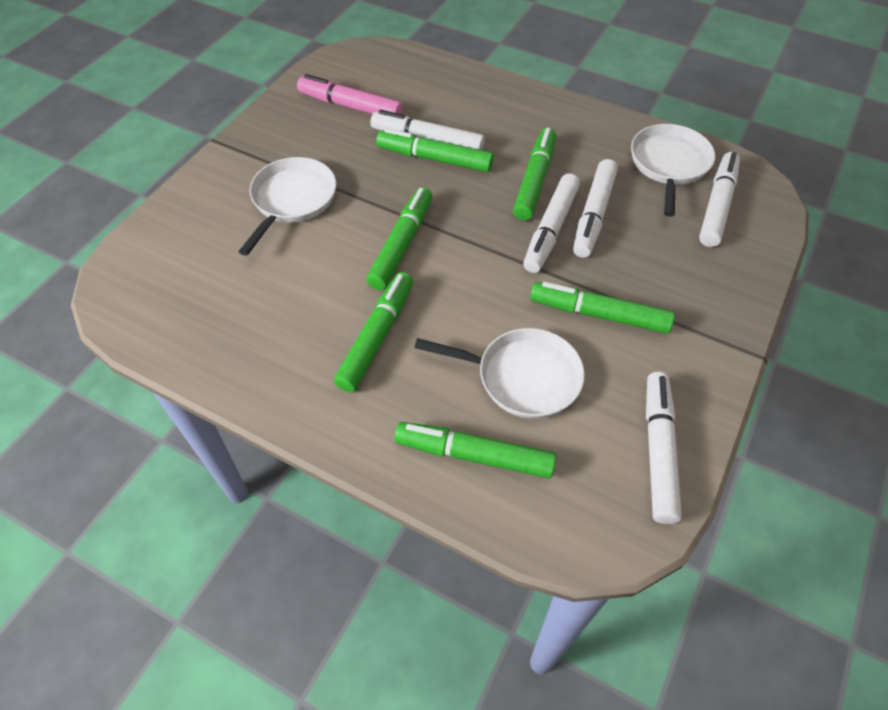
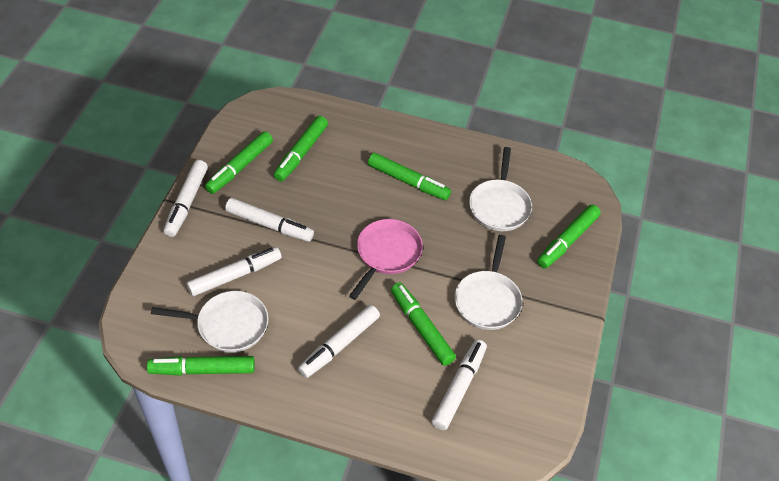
pink marker: [297,74,403,114] = 1 -> none = 0
pink pan: none = 0 -> [349,219,423,300] = 1

